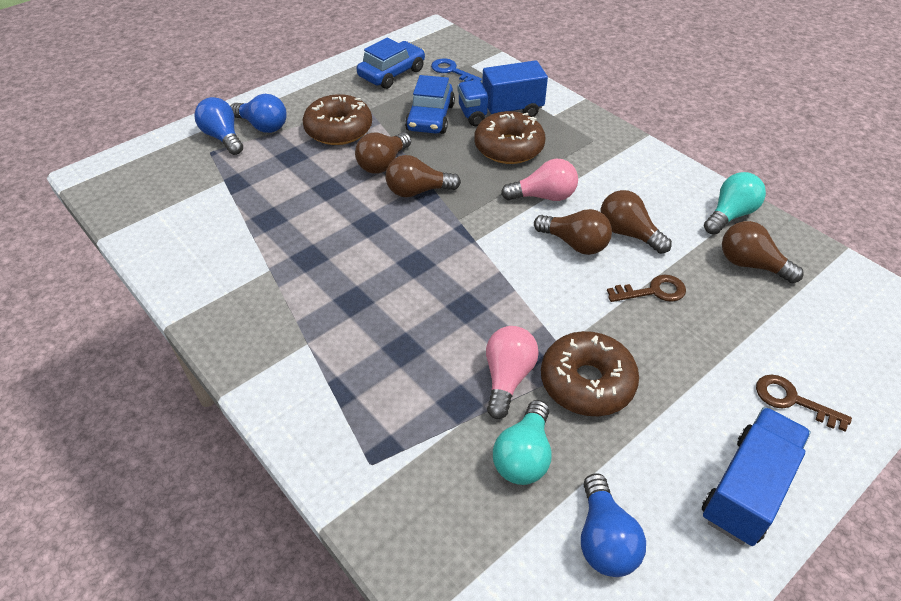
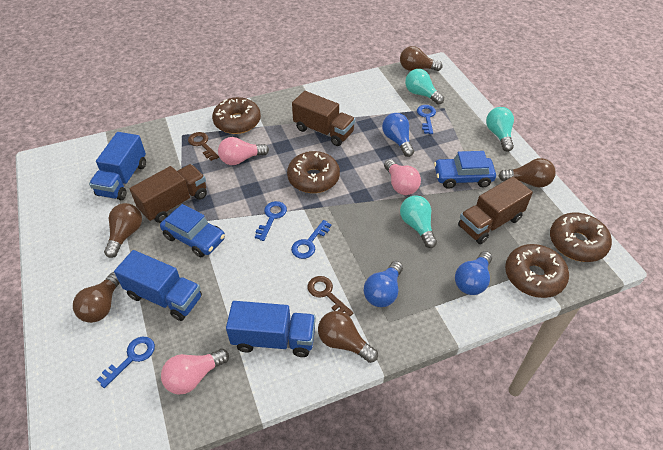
blue key: [431,58,482,82] = 1 -> [97,337,155,388] [255,201,287,241] [291,220,331,259] [417,105,436,134] = 4
blue truck: [457,60,548,127] [702,407,811,546] = 2 -> [89,132,146,200] [114,250,202,321] [226,301,316,357] = 3
brown donut: [303,94,372,145] [474,111,546,164] [541,331,639,416] = 3 -> [212,97,261,134] [287,151,340,193] [505,244,569,298] [550,213,612,262] = 4
brown truck: none = 0 -> [130,164,207,223] [292,91,355,146] [458,177,533,244] = 3
pink light bulb: [486,326,539,419] [501,159,578,201] = 2 -> [161,349,229,395] [218,137,269,165] [384,159,421,195] = 3
turquoise light bulb: [493,400,552,485] [704,172,766,235] = 2 -> [400,195,437,248] [405,69,444,105] [486,107,514,152] = 3

